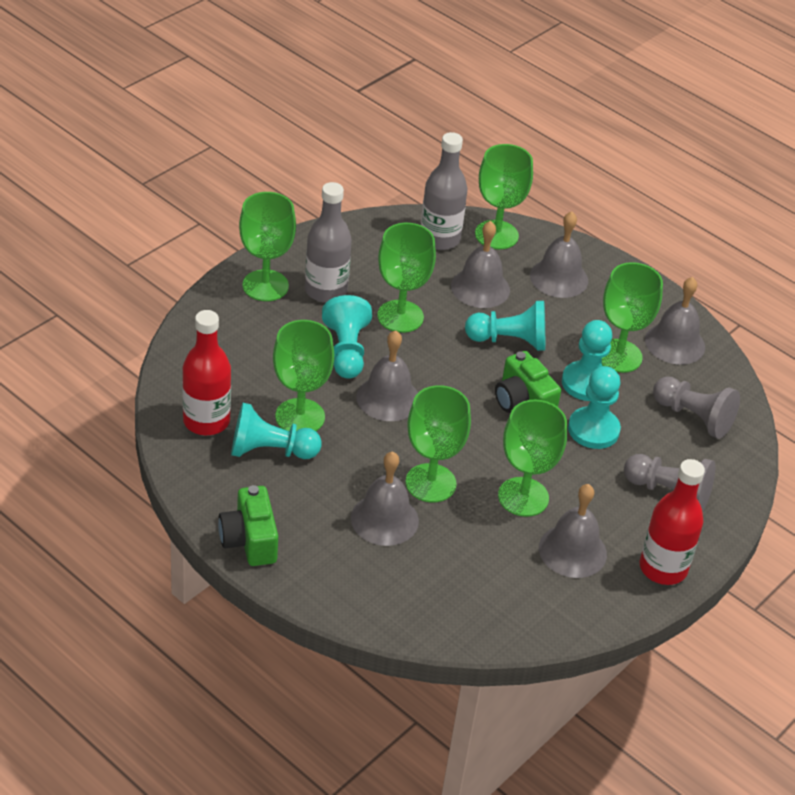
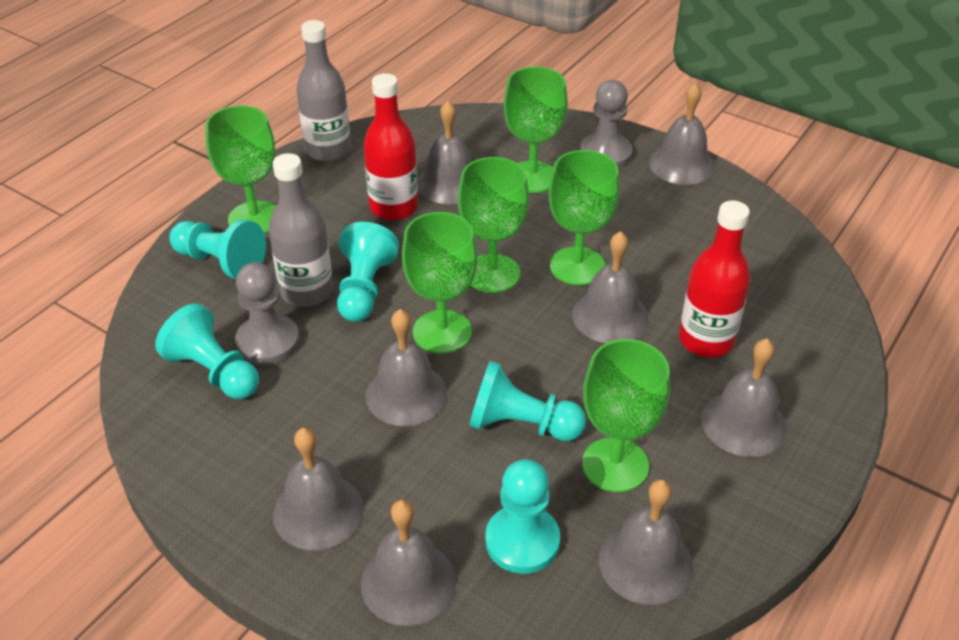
green camera: [218,485,278,566] [495,351,561,413] = 2 -> none = 0
green goblet: [239,192,296,301] [273,320,334,431] [377,223,436,333] [405,385,471,502] [475,144,533,249] [498,400,567,517] [602,262,663,373] = 7 -> [205,105,276,234] [402,212,478,354] [458,157,529,293] [504,67,568,193] [548,150,620,285] [582,339,670,492] = 6
grey bell: [351,451,419,546] [356,330,418,421] [451,221,510,308] [530,212,588,298] [539,484,607,578] [645,277,705,365] = 6 -> [273,427,364,550] [361,500,456,626] [365,309,447,426] [417,101,471,204] [572,231,649,343] [599,479,693,605] [649,82,715,185] [701,338,787,457] = 8

